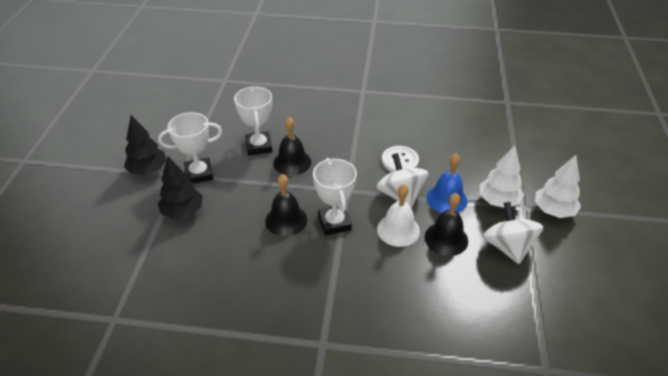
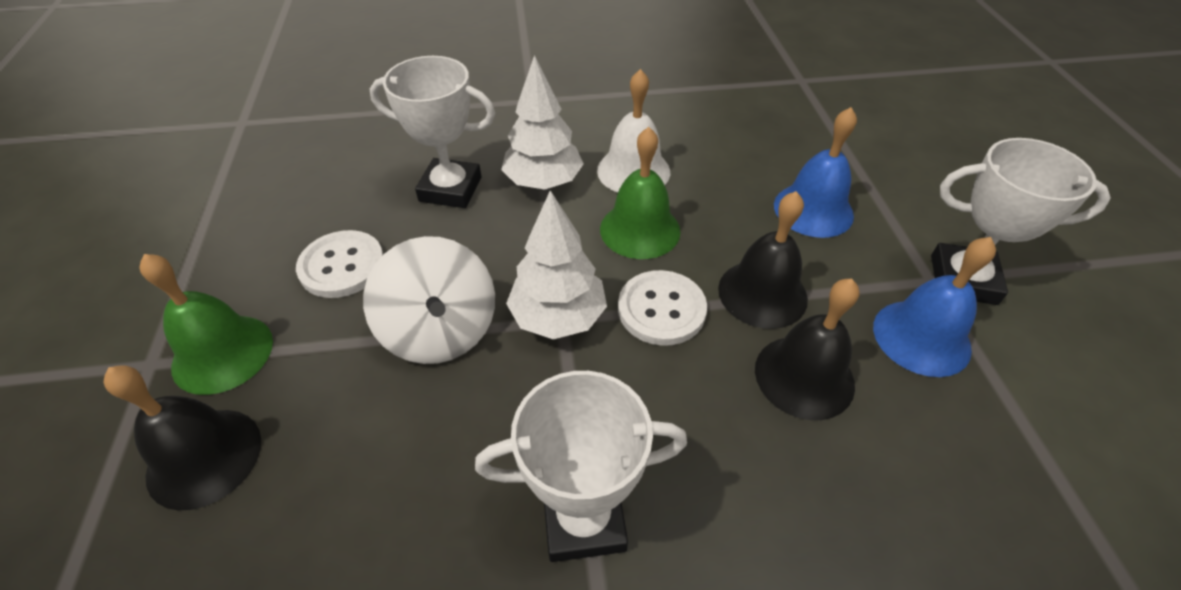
black tree: [124,115,167,175] [158,156,203,219] = 2 -> none = 0
blue bell: [427,153,468,213] = 1 -> [774,107,857,238] [873,237,996,377] = 2
green bell: none = 0 -> [139,254,273,395] [600,127,681,259] = 2
white button: [382,146,419,172] = 1 -> [296,230,383,298] [618,270,707,346] = 2
white spinning top: [376,153,429,208] [483,202,543,264] = 2 -> [363,236,495,364] = 1

